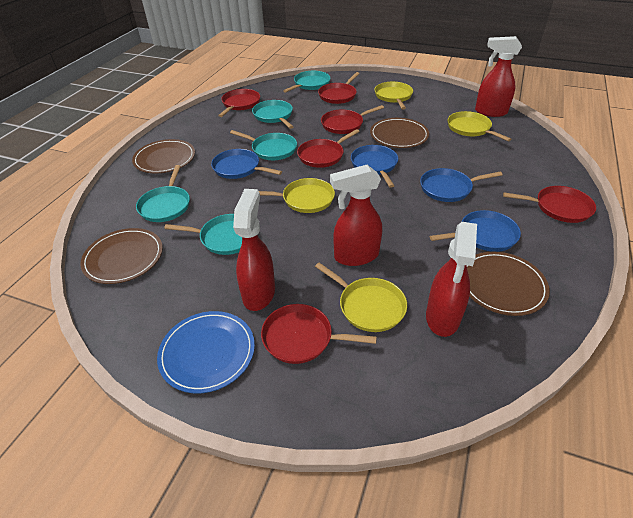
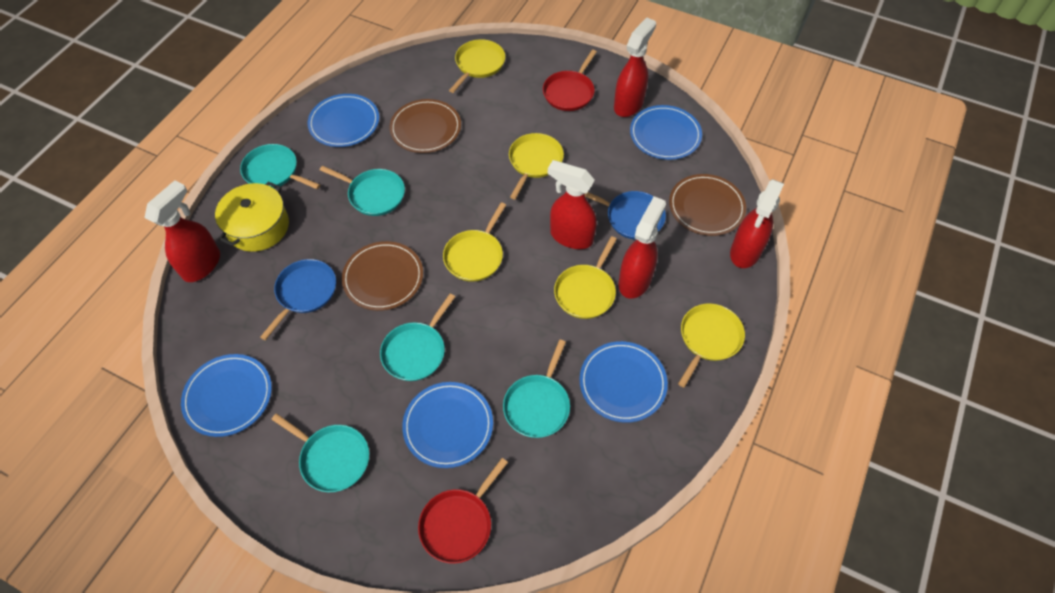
blue pan: [211,149,282,179] [351,145,398,188] [420,168,503,202] [430,210,521,252] = 4 -> [260,259,336,340] [585,191,666,240] = 2
blue plate: [157,311,255,393] = 1 -> [181,354,272,437] [308,94,379,147] [402,382,493,468] [579,341,668,423] [630,105,702,160] = 5
brown plate: [80,228,163,284] [132,139,195,173] [370,118,429,148] [467,252,550,316] = 4 -> [342,241,423,311] [390,99,461,153] [669,174,746,236] = 3
red pan: [218,89,260,117] [261,304,377,364] [297,129,360,168] [318,72,360,104] [321,105,384,134] [503,186,596,223] = 6 -> [418,458,508,564] [543,50,597,111] = 2
red spray bottle: [233,189,275,311] [330,165,382,266] [426,222,477,337] [475,36,522,117] = 4 -> [144,180,220,282] [548,160,597,249] [614,17,656,117] [619,196,666,299] [730,179,784,268] = 5
yellow pan: [259,178,335,213] [315,263,407,332] [374,82,413,109] [448,111,511,141] = 4 -> [443,202,506,282] [449,39,505,93] [509,133,564,200] [554,236,617,319] [678,303,745,388] = 5
yellow pot: none = 0 -> [215,181,289,252] = 1

